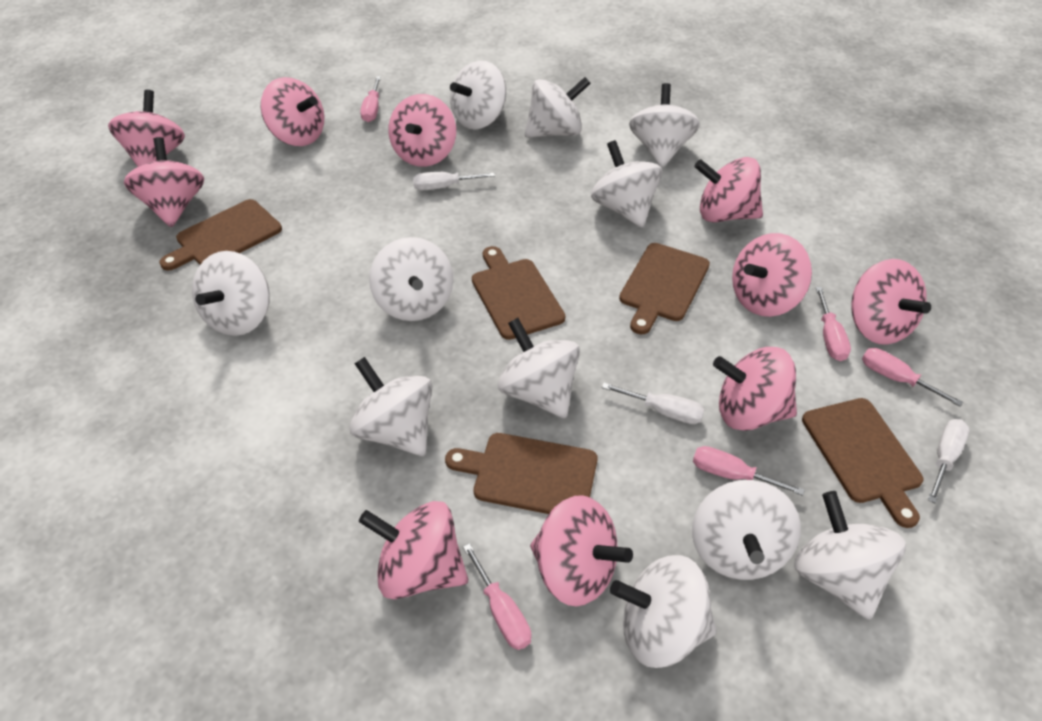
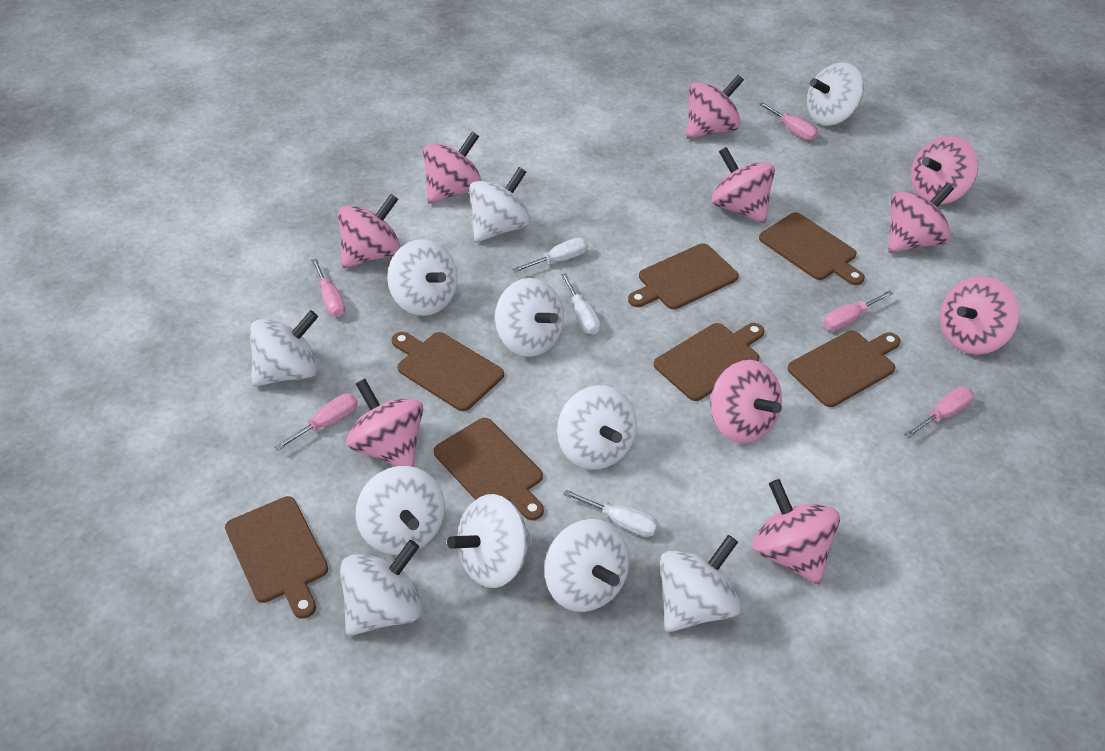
brown cutting board: [159,199,282,271] [445,433,597,514] [472,246,565,340] [619,243,710,334] [802,398,923,528] = 5 -> [225,496,328,619] [392,332,504,411] [434,418,544,520] [628,243,739,310] [654,323,764,401] [759,212,865,285] [787,331,901,407] = 7

